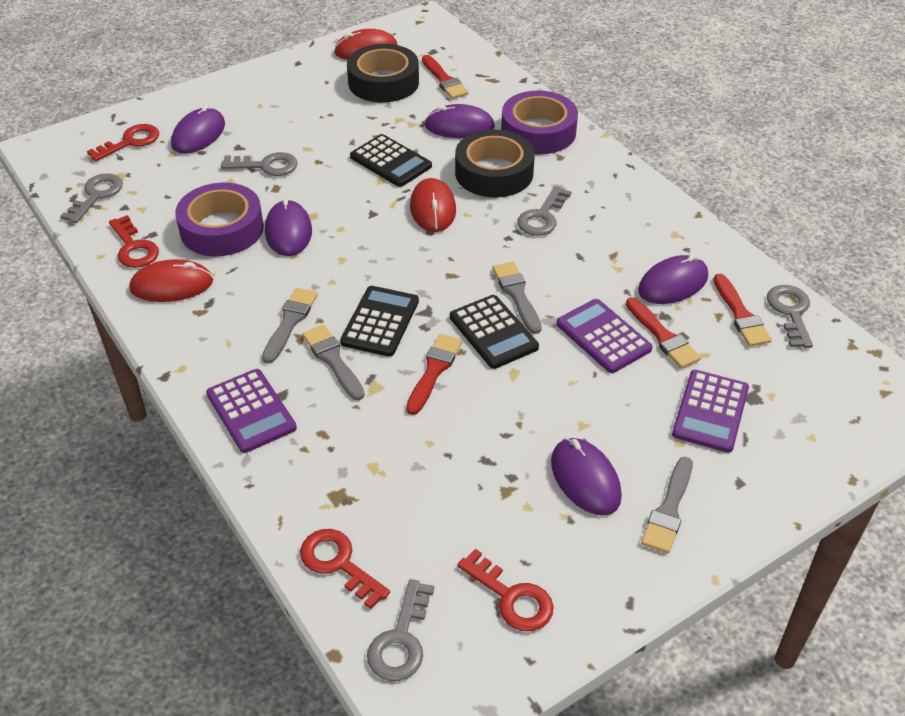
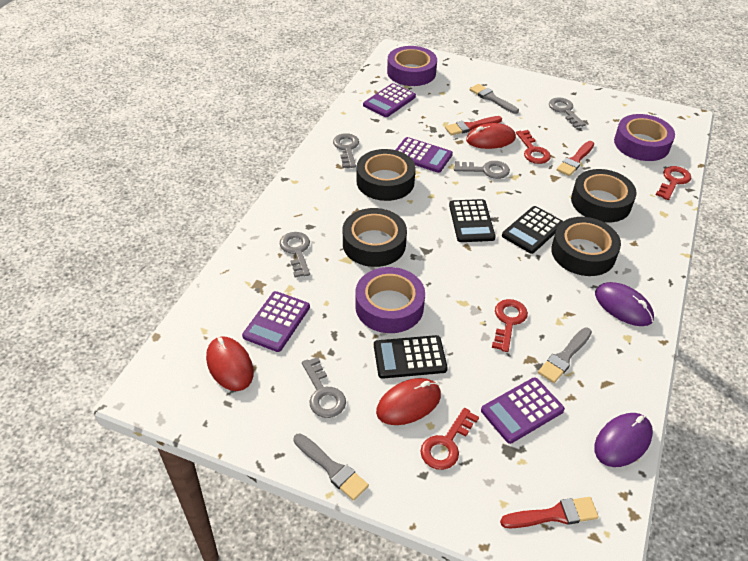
black tape: [347,44,419,103] [455,130,535,197] = 2 -> [343,208,407,267] [356,149,416,201] [551,217,621,276] [571,169,637,223] = 4
grey brush: [262,288,318,364] [303,325,365,400] [493,262,542,334] [641,457,693,554] = 4 -> [293,433,369,501] [470,84,519,114] [538,328,592,383] = 3
purple calculator: [206,369,297,453] [556,299,653,373] [672,370,749,453] = 3 -> [242,291,310,352] [363,83,416,117] [396,137,453,173] [481,377,565,444] = 4
purple mouse: [171,105,225,154] [265,198,312,256] [424,104,495,138] [551,438,622,516] [638,254,708,304] = 5 -> [594,413,653,467] [595,282,654,326] = 2
purple tape: [175,183,264,256] [501,90,578,154] = 2 -> [355,267,425,333] [387,46,437,86] [614,114,675,161] = 3
red brush: [406,334,462,415] [422,55,469,99] [626,297,701,368] [713,274,772,346] = 4 -> [445,116,502,136] [500,497,599,528] [557,141,594,176] = 3

